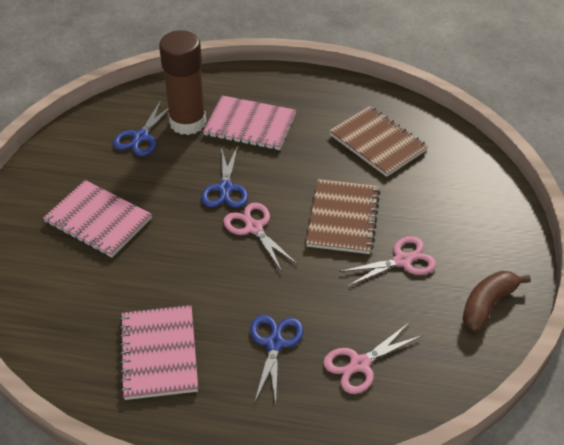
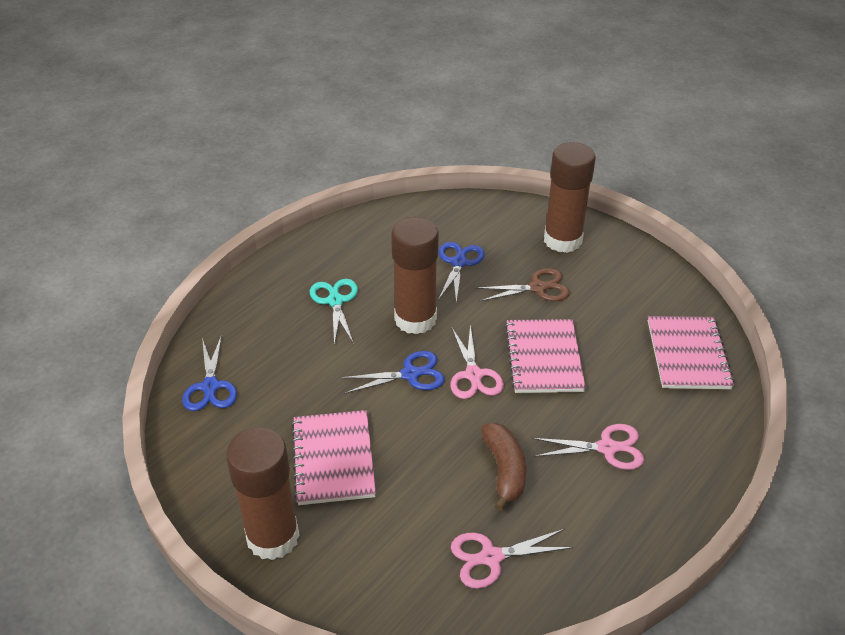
brown glue stick: [159,30,206,135] = 1 -> [226,427,300,560] [391,217,439,334] [544,142,596,253] = 3
brown notebook: [306,179,380,254] [329,106,428,177] = 2 -> none = 0
brown scissors: none = 0 -> [475,268,570,302] = 1
turquoise scissors: none = 0 -> [310,279,358,345] = 1

